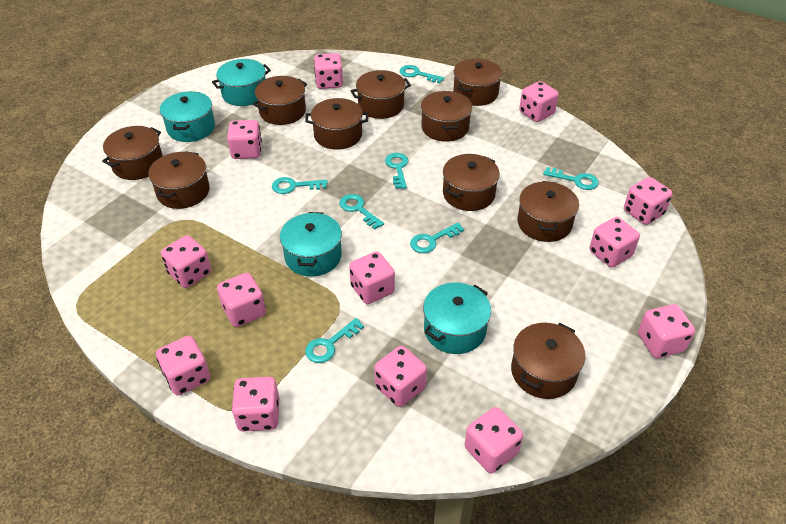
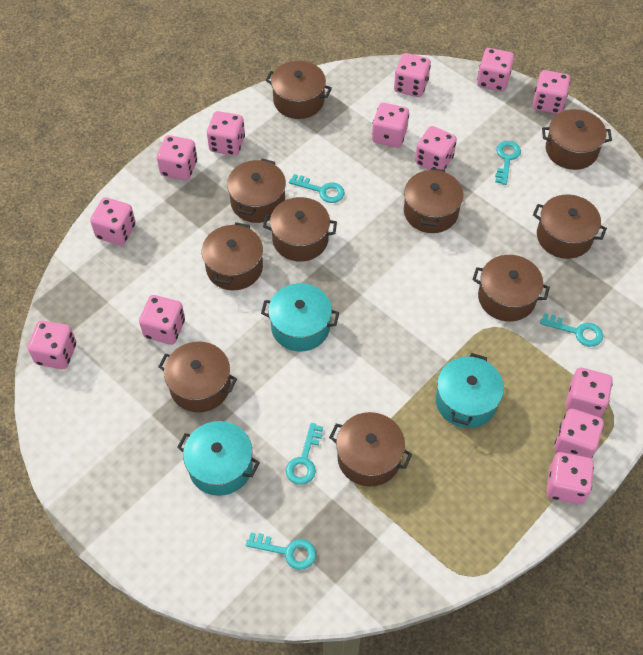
turquoise key: [272,177,328,194] [305,318,364,363] [340,194,384,229] [385,153,409,189] [400,65,444,83] [410,222,464,253] [543,167,599,190] = 7 -> [246,533,316,570] [286,423,323,485] [289,174,345,203] [495,141,521,185] [540,313,603,347] = 5
turquoise pot: [160,91,215,142] [212,59,271,106] [280,212,342,277] [423,283,491,354] = 4 -> [177,421,260,496] [261,283,339,352] [436,353,504,428] = 3

